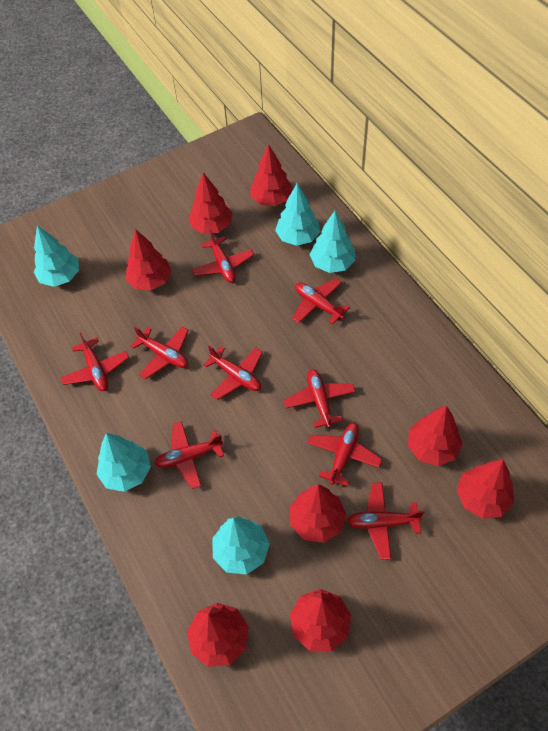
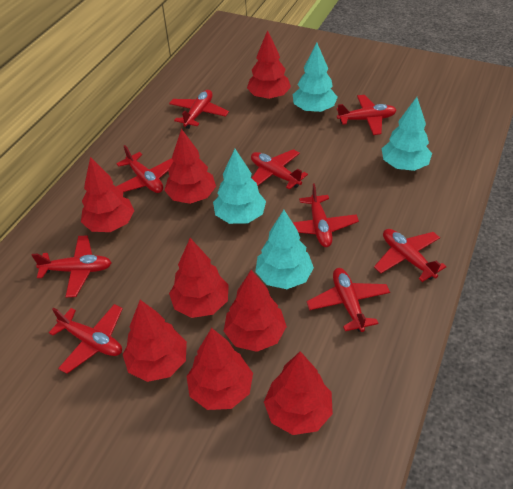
turquoise tree: [34,225,79,287] [96,433,151,492] [212,516,270,575] [275,184,320,246] [310,211,355,273] = 5 -> [213,149,266,224] [255,210,314,289] [293,43,338,113] [382,97,432,171] = 4

